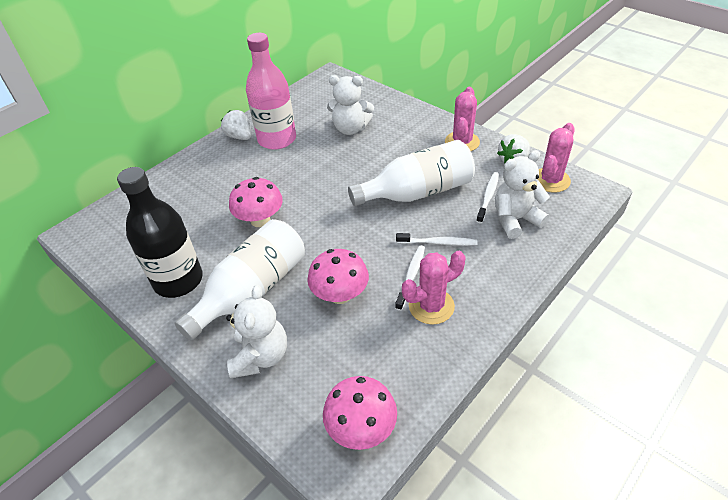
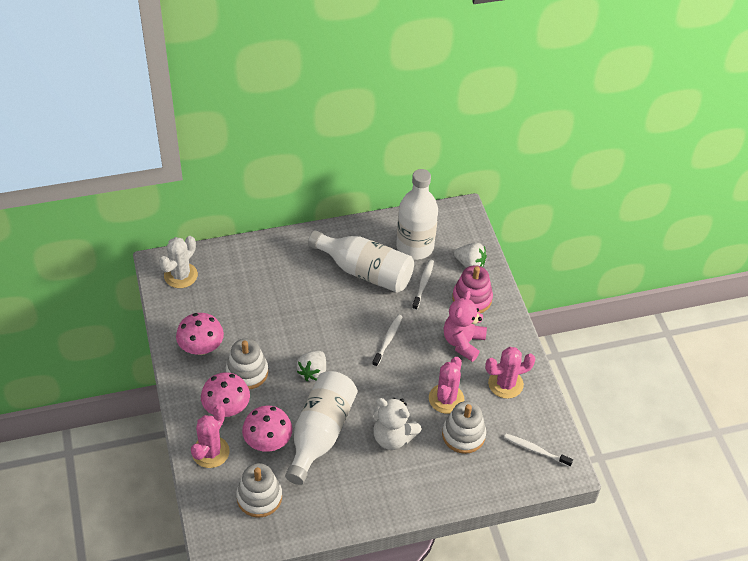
black bottle: [117,167,203,298] = 1 -> none = 0
pink bottle: [246,33,296,150] = 1 -> none = 0
pink stacking toy: none = 0 -> [452,265,493,313] = 1
pink teddy bear: none = 0 -> [444,291,487,362] = 1
white bottle: [174,219,305,341] [348,140,475,206] = 2 -> [285,371,357,485] [308,230,414,293] [396,169,438,260] = 3
white cactus: none = 0 -> [159,236,198,288] = 1
white stacking toy: none = 0 -> [226,339,268,390] [236,463,282,518] [442,401,486,454] = 3
white teddy bear: [226,285,287,378] [327,75,374,135] [495,150,550,239] = 3 -> [373,398,421,450] = 1

